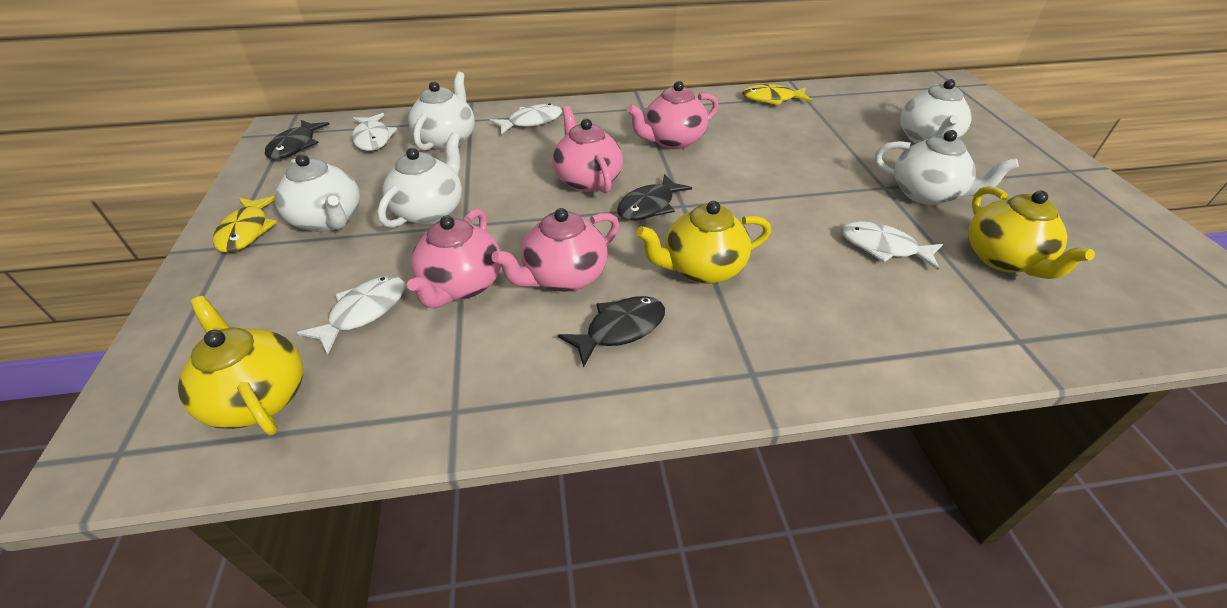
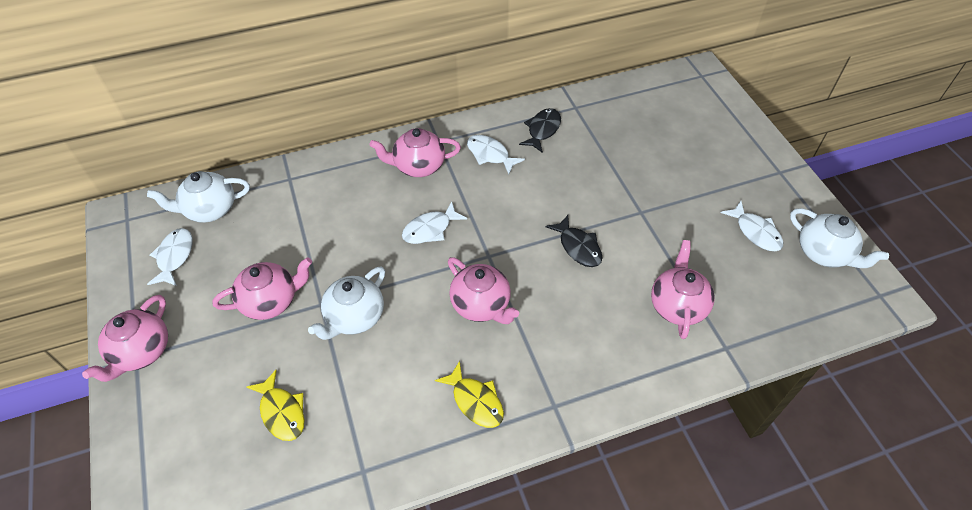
black fish: [265,120,330,159] [558,296,665,368] [617,174,692,221] = 3 -> [519,108,561,153] [545,215,602,267] = 2
pink teapot: [407,209,501,308] [491,208,619,292] [552,106,623,193] [627,81,718,150] = 4 -> [82,295,168,382] [213,258,312,320] [369,128,461,177] [448,257,519,324] [651,240,715,339] = 5
white teapot: [275,154,360,232] [377,132,462,228] [408,72,475,150] [875,130,1019,205] [900,79,972,144] = 5 -> [147,171,250,223] [308,266,385,340] [790,208,889,268] = 3
yellow teapot: [178,296,303,435] [636,201,771,284] [968,186,1095,279] = 3 -> none = 0

